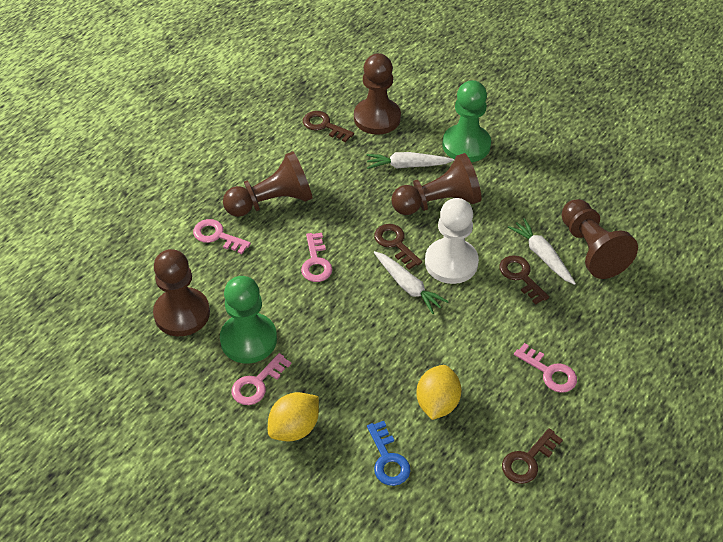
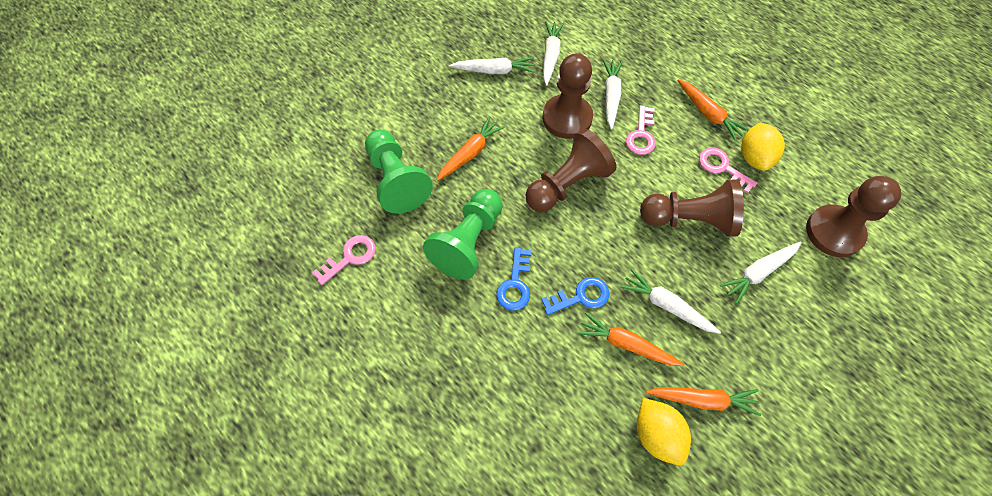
blue key: [367,421,410,486] = 1 -> [496,247,531,311] [541,277,609,315] = 2
brown key: [303,111,354,142] [374,224,422,269] [499,255,549,304] [502,428,563,484] = 4 -> none = 0
brown pawn: [153,249,210,336] [223,151,313,217] [354,53,401,135] [391,153,481,215] [561,199,638,279] = 5 -> [525,129,616,212] [543,54,593,139] [640,179,744,237] [806,176,901,257] = 4
orange carrot: none = 0 -> [437,116,505,181] [577,312,685,366] [646,387,761,416] [677,79,749,141] = 4
pink key: [193,219,251,254] [232,353,291,405] [301,233,332,282] [514,343,577,393] = 4 -> [312,235,376,285] [626,105,656,155] [699,148,757,194] = 3
white carrot: [366,152,454,169] [374,251,449,314] [508,218,576,285] = 3 -> [449,57,535,74] [543,21,564,86] [603,59,623,130] [620,269,721,334] [720,241,802,304] = 5
white pawn: [425,198,479,284] = 1 -> none = 0

